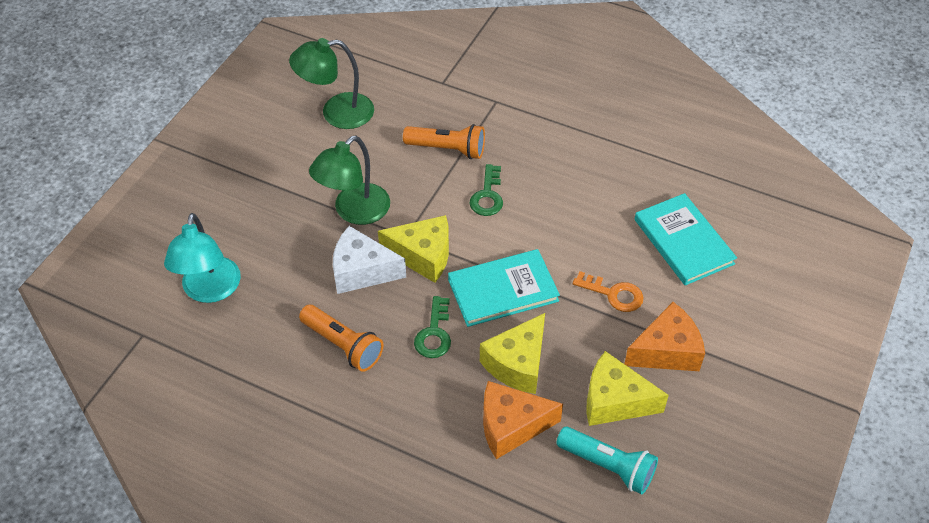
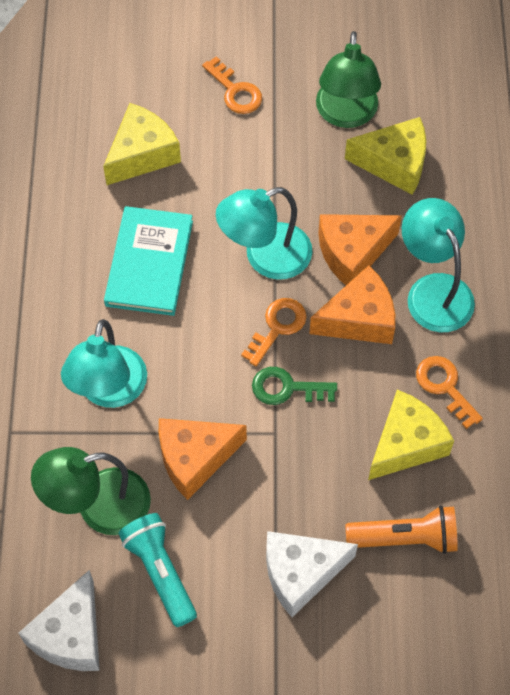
green key: [414,296,451,358] [470,164,503,216] = 2 -> [252,367,337,405] = 1
orange cheese: [483,381,563,459] [624,302,705,371] = 2 -> [159,418,247,500] [309,266,395,344] [318,214,402,285] = 3
orange flashlight: [299,305,384,372] [403,124,485,159] = 2 -> [345,505,458,554] = 1
orange key: [573,271,644,312] = 1 -> [202,56,262,114] [241,298,307,366] [416,356,483,429] = 3
turquoise book: [448,249,560,327] [635,193,737,285] = 2 -> [104,206,193,316] = 1
turquoise lamp: [164,213,241,303] = 1 -> [61,319,147,408] [216,187,313,280] [402,198,475,332] = 3
white cheese: [333,226,406,294] = 1 -> [19,570,100,671] [266,531,358,617] = 2

